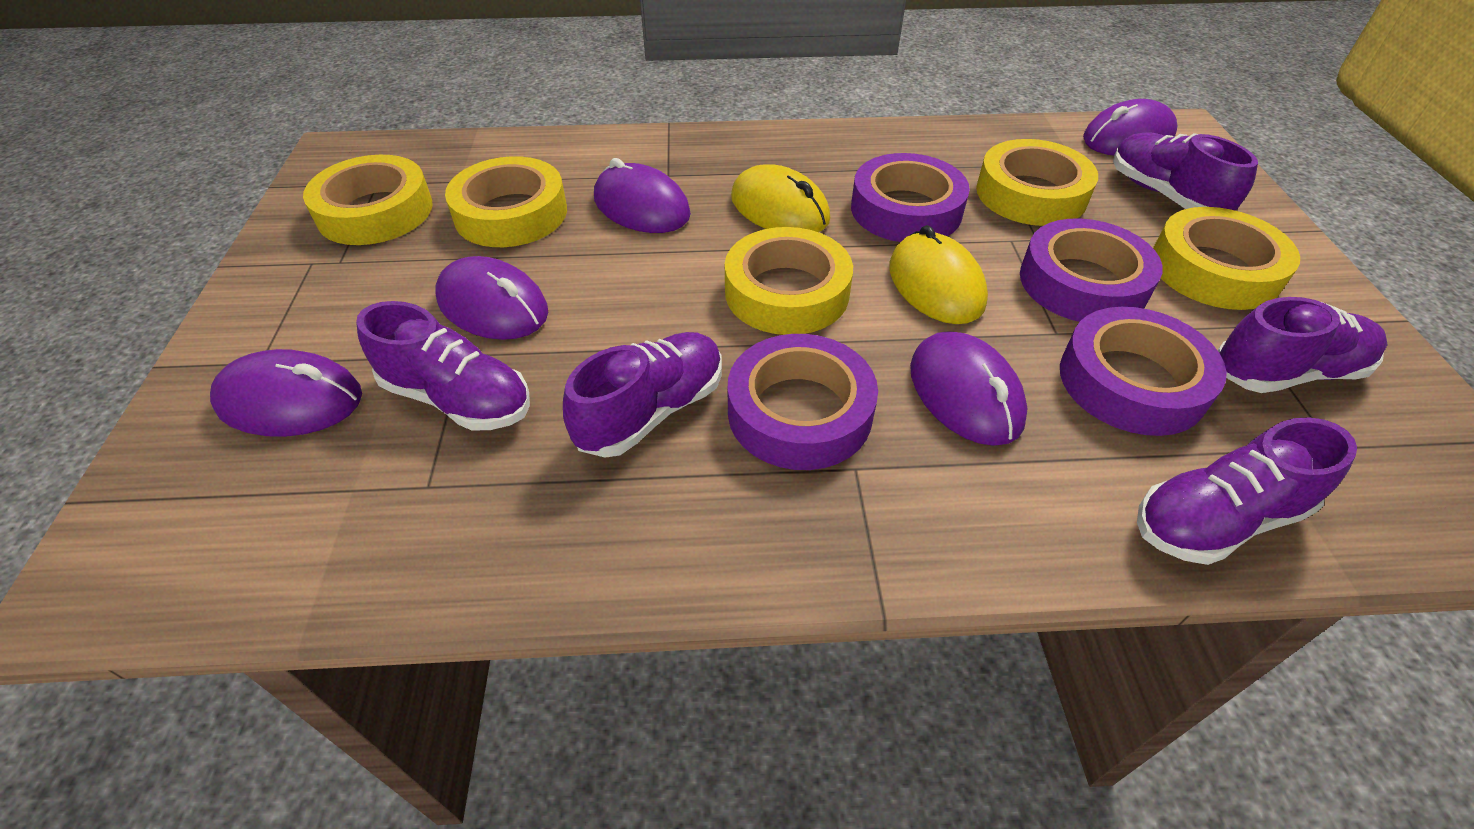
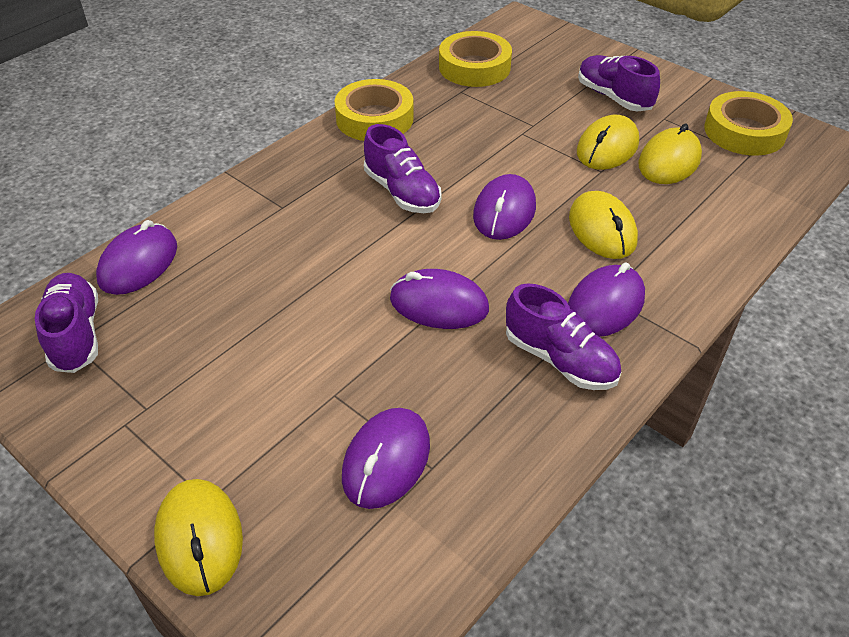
purple shoe: [356,301,530,431] [563,332,722,458] [1113,132,1258,211] [1137,417,1357,565] [1218,297,1387,393] = 5 -> [35,273,98,373] [364,124,442,213] [506,283,621,390] [578,55,660,112] = 4
purple tape: [728,334,878,470] [851,153,970,242] [1020,218,1163,322] [1060,307,1227,436] = 4 -> none = 0
yellow mouse: [731,164,830,232] [889,225,988,324] = 2 -> [154,479,243,596] [569,191,638,259] [577,115,639,170] [638,124,702,184] = 4
yellow tape: [303,155,433,245] [445,156,567,247] [725,227,853,335] [976,139,1098,226] [1153,207,1300,310] = 5 -> [335,79,414,141] [439,31,512,87] [704,91,793,156] = 3

